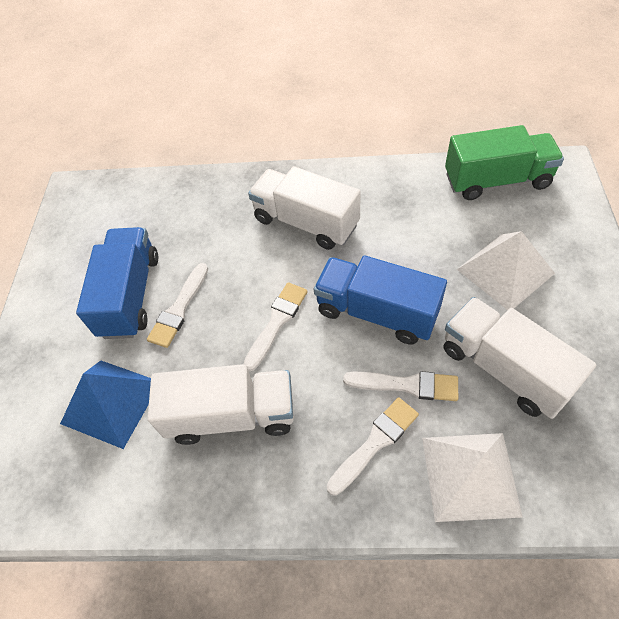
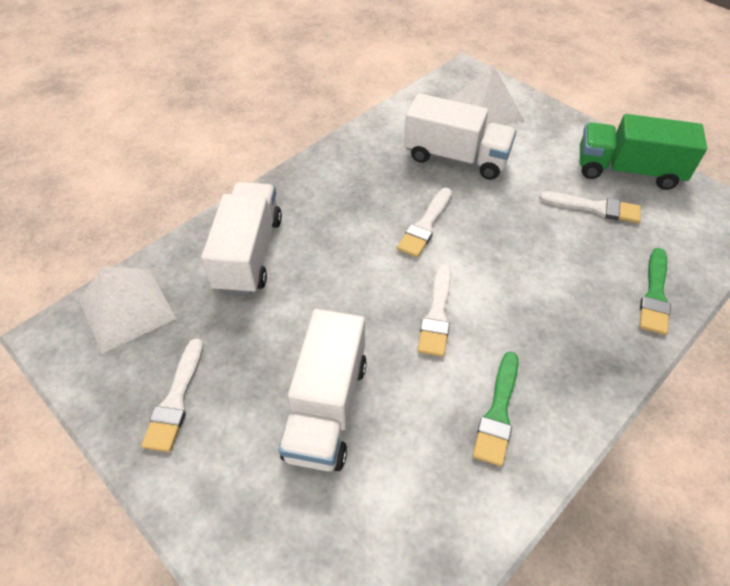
blue pyramid: [60,360,151,449] = 1 -> none = 0
blue truck: [76,227,158,339] [314,255,447,344] = 2 -> none = 0
green brush: none = 0 -> [473,352,518,467] [639,248,671,335] = 2

